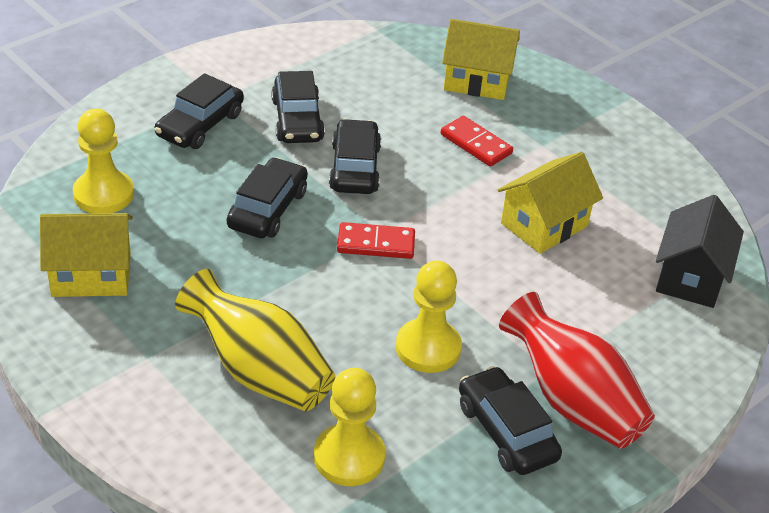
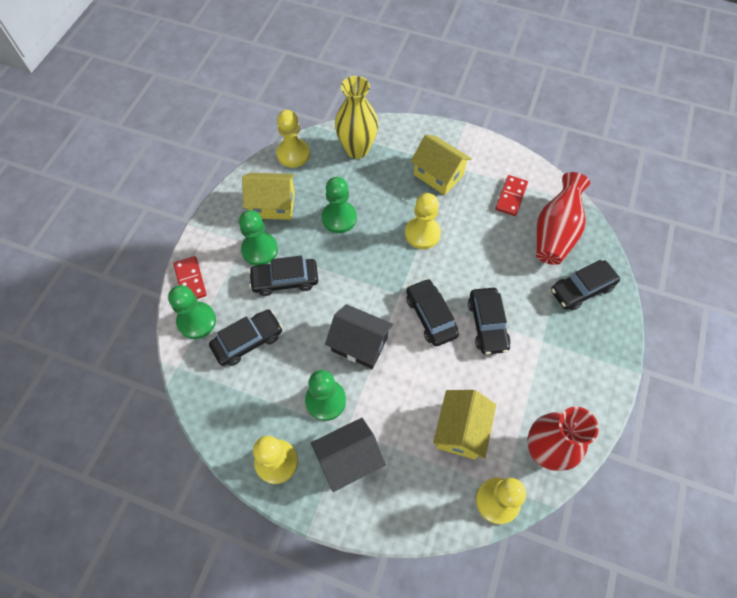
black house: [656,195,744,308] = 1 -> [311,418,386,492] [325,304,393,369] = 2
green pawn: none = 0 -> [168,285,216,339] [239,210,278,266] [305,370,346,421] [322,177,357,233] = 4
red vase: [499,292,655,449] = 1 -> [528,407,599,471] [536,172,590,265] = 2
yellow pawn: [73,109,134,213] [314,368,386,486] [396,261,462,373] = 3 -> [253,436,298,484] [276,110,310,168] [405,193,441,249] [476,478,526,525] = 4

